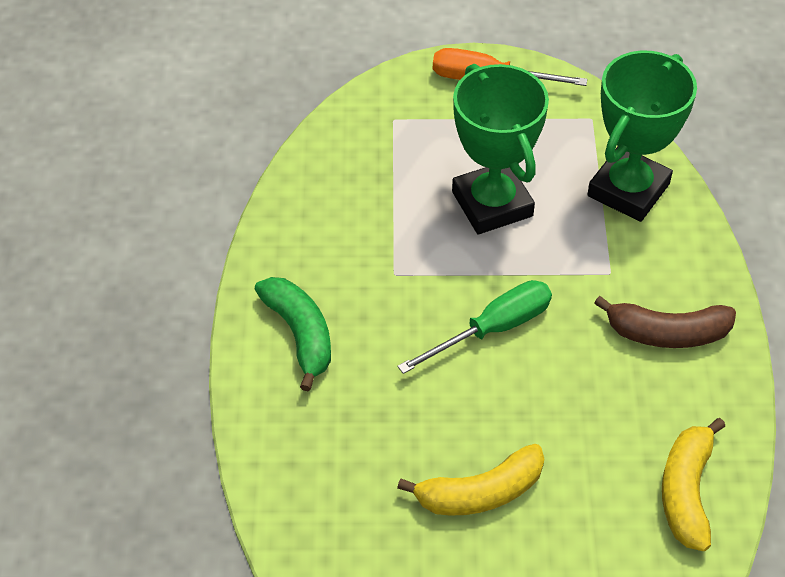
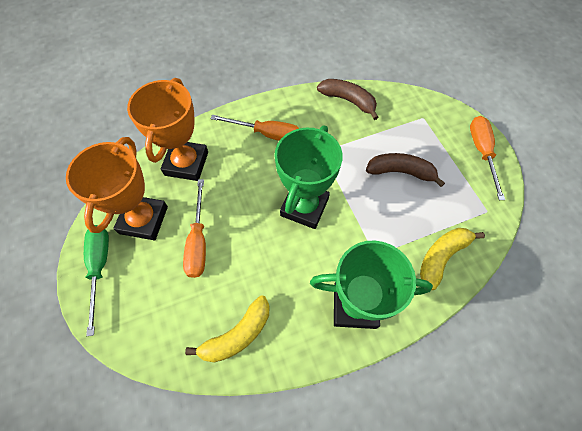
brown banana: [594,296,736,348] = 1 -> [317,79,379,120] [366,153,445,187] = 2
green banana: [255,277,331,391] = 1 -> none = 0
orange screwdriver: [433,48,587,86] = 1 -> [183,179,206,278] [210,115,299,141] [470,116,505,200] = 3
orange trophy: none = 0 -> [66,137,168,240] [127,78,208,181] = 2

